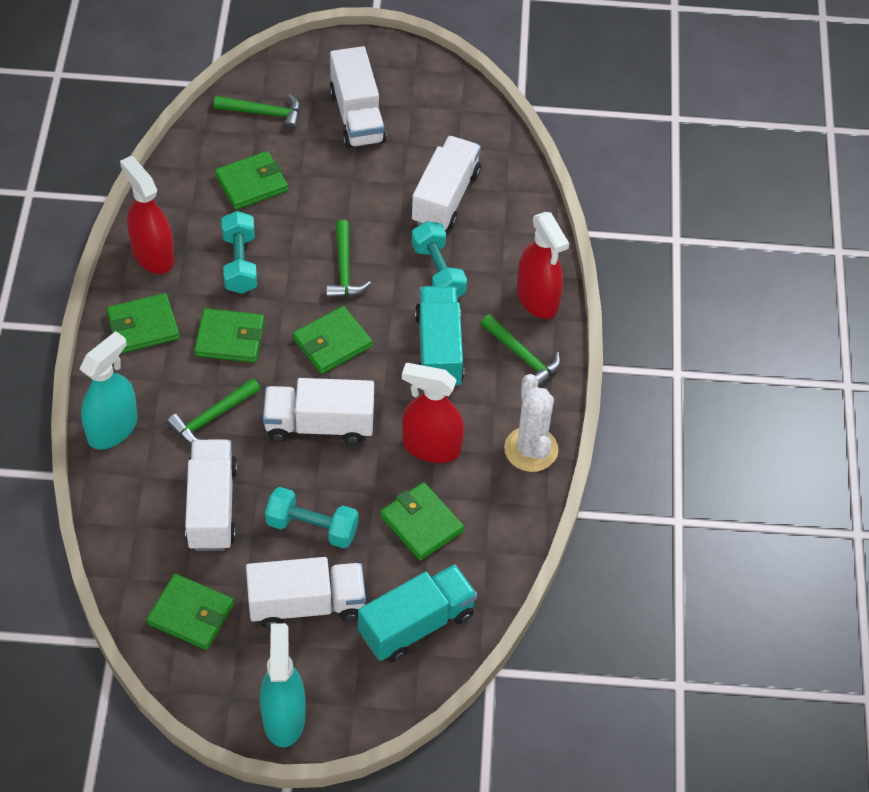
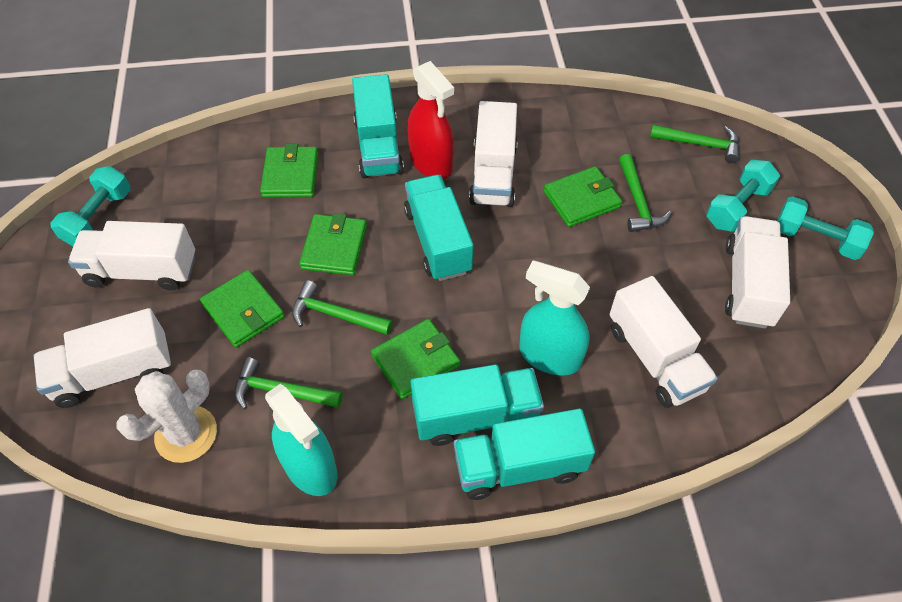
green wallet: [107,293,180,353] [147,574,234,650] [194,308,265,363] [215,151,288,210] [293,306,373,374] [380,482,464,561] = 6 -> [200,270,285,348] [260,144,318,198] [299,213,367,275] [371,319,460,399] [544,166,622,227] = 5
red spray bottle: [120,156,175,274] [402,363,464,463] [517,212,569,319] = 3 -> [407,61,454,179] = 1
turquoise truck: [358,564,477,662] [415,286,464,388] = 2 -> [352,74,404,178] [404,175,473,281] [411,364,544,446] [454,408,595,500] = 4

